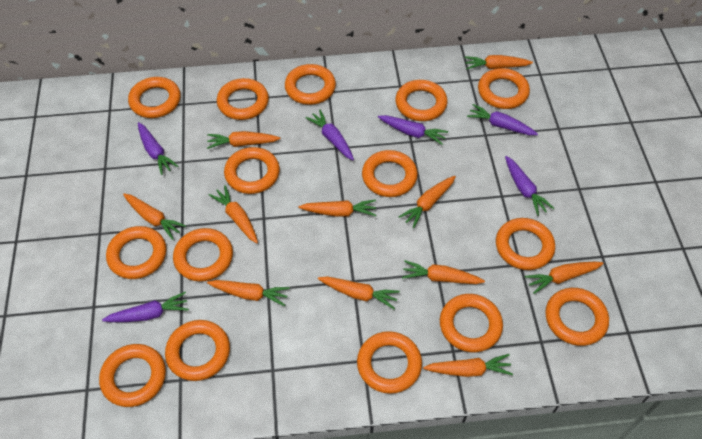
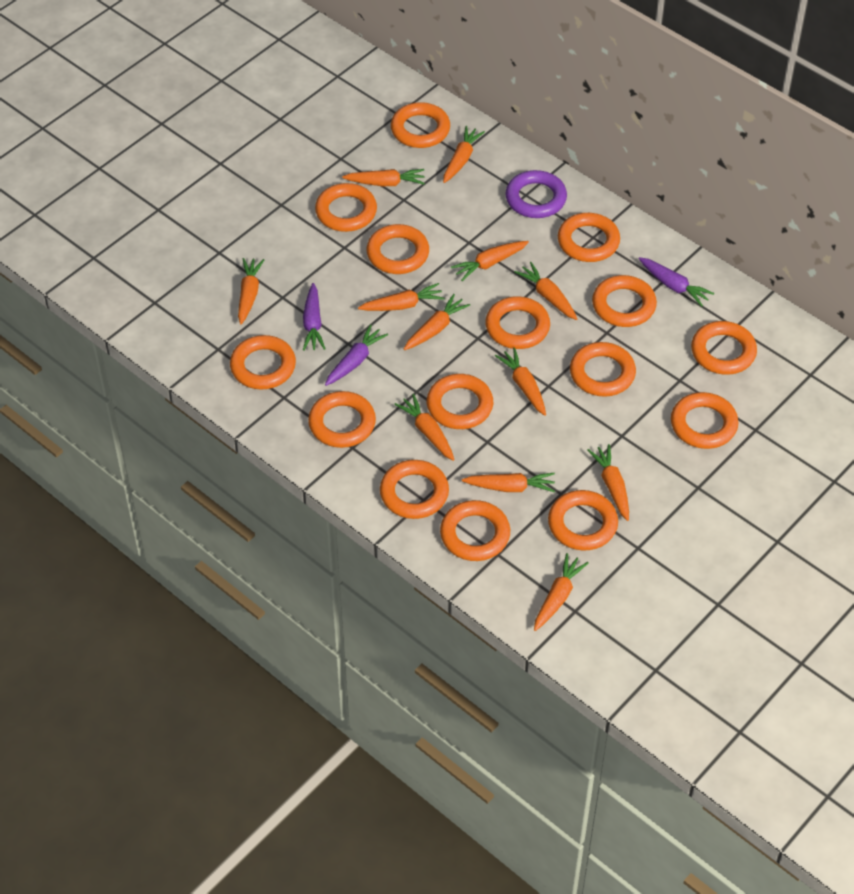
orange carrot: [123,194,186,240] [207,131,280,149] [207,280,290,306] [209,185,258,243] [299,200,376,217] [318,276,400,309] [399,176,456,228] [402,260,485,284] [423,354,513,377] [464,55,533,70] [525,262,604,294] = 11 -> [238,258,264,324] [342,169,425,186] [358,283,445,311] [394,394,455,461] [404,294,470,350] [443,126,485,183] [451,241,529,281] [462,473,555,493] [495,347,546,416] [514,262,577,320] [534,553,589,631] [587,444,629,521] = 12
purple carrot: [102,292,189,322] [138,122,179,175] [305,109,354,160] [378,115,448,145] [467,104,538,135] [505,156,554,216] = 6 -> [303,283,326,351] [325,324,388,386] [638,257,714,307] = 3
purple ring: none = 0 -> [505,170,567,218] = 1

